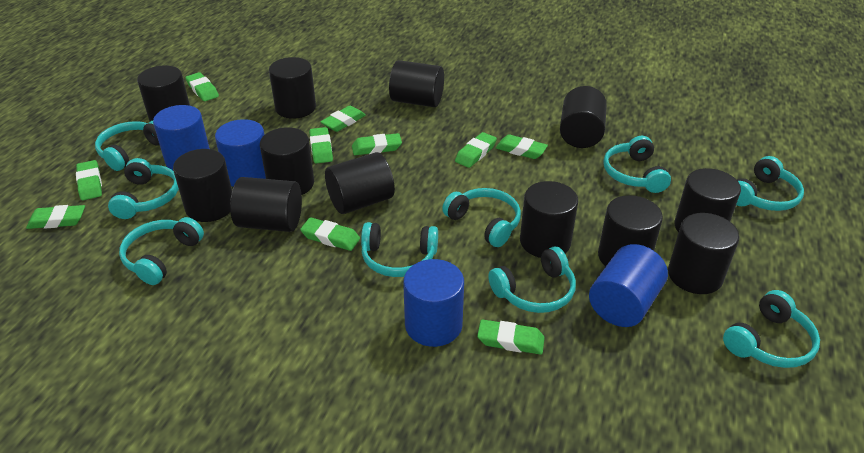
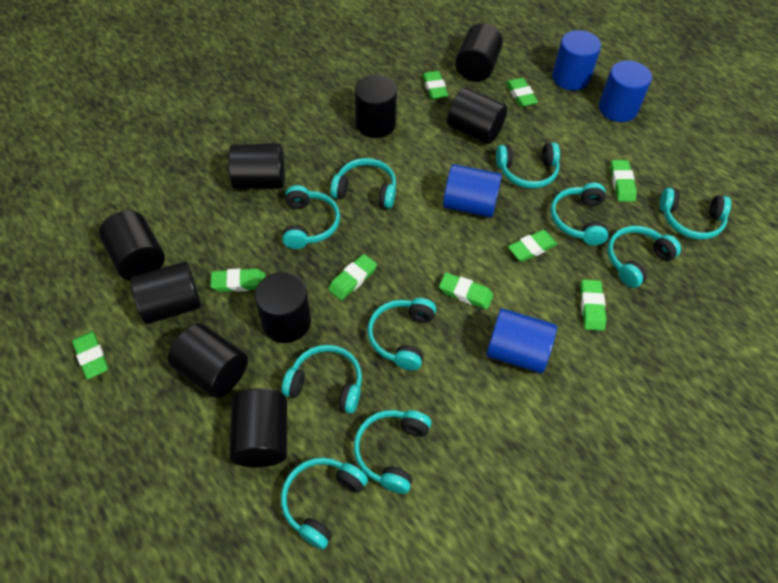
black cylinder: [137,65,190,121] [173,149,232,222] [230,177,302,232] [260,127,314,195] [269,57,316,119] [325,152,395,214] [389,60,444,107] [520,181,578,258] [560,86,607,148] [598,195,663,266] [668,213,739,294] [674,168,741,233] = 12 -> [99,211,165,280] [130,262,201,324] [168,323,248,398] [228,144,285,189] [229,388,287,467] [255,272,311,343] [355,75,397,138] [447,88,507,144] [455,23,503,82] = 9
green eraser: [26,205,85,229] [76,160,102,200] [185,72,219,101] [300,217,360,251] [309,127,333,164] [320,106,366,132] [352,133,402,155] [455,132,497,168] [477,319,545,355] [496,135,548,159] = 10 -> [72,331,108,379] [210,268,266,292] [328,254,377,300] [422,71,448,100] [439,273,493,309] [506,78,538,107] [508,230,557,262] [580,280,606,331] [610,160,637,202] = 9
turquoise headphones: [95,121,159,171] [108,158,179,219] [119,217,204,285] [361,222,438,277] [442,188,521,247] [488,247,576,313] [603,136,671,193] [723,290,820,368] [736,156,804,211] = 9 -> [281,457,368,550] [282,185,340,249] [282,345,362,414] [330,158,396,208] [354,410,431,494] [367,298,436,371] [496,142,560,188] [551,183,608,245] [607,226,681,288] [660,188,731,240] = 10

